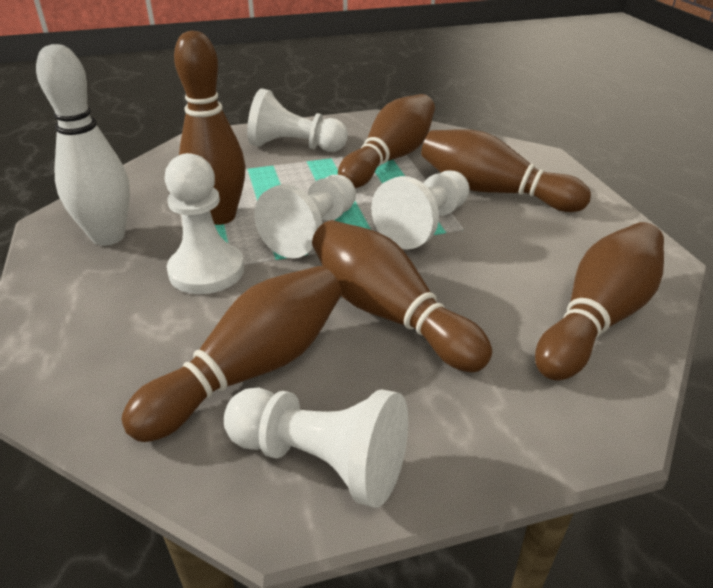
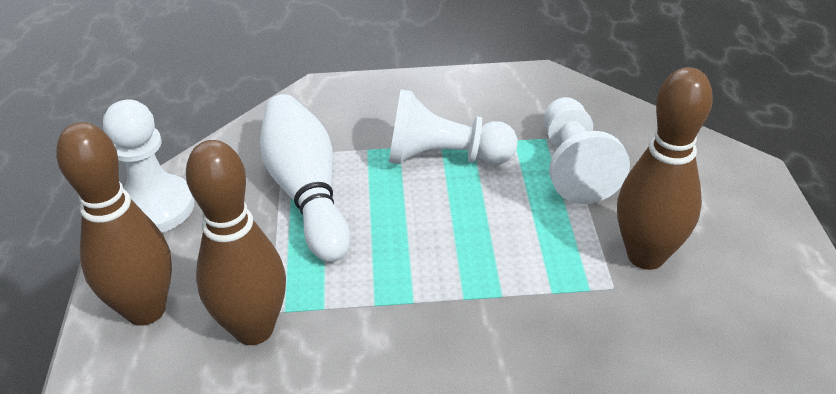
brown bowling pin: [122,266,342,442] [174,30,246,225] [312,220,492,372] [338,94,435,188] [421,129,591,212] [535,222,664,381] = 6 -> [56,122,172,326] [186,140,286,345] [617,67,713,270] = 3
white pawn: [165,153,244,294] [224,387,408,508] [247,88,348,152] [254,175,356,258] [371,170,469,249] = 5 -> [103,99,195,232] [389,89,518,165] [544,97,630,204] = 3

